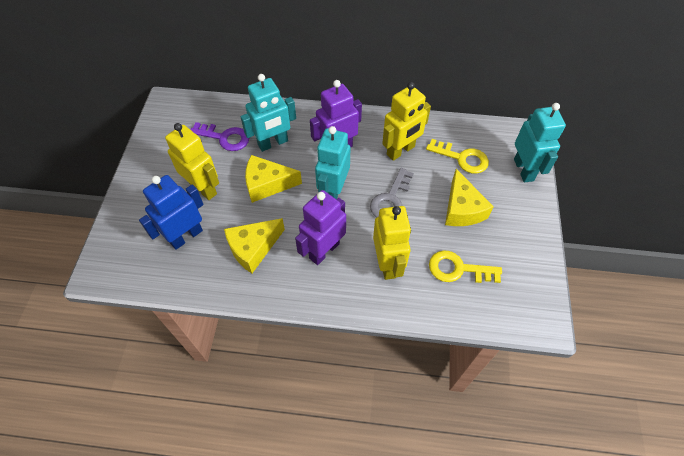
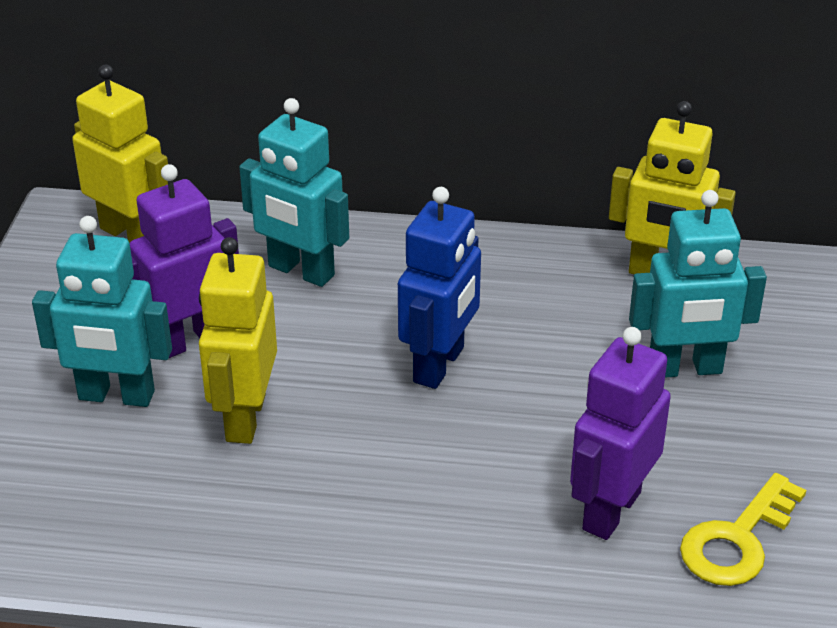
grey key: [370,168,414,218] = 1 -> none = 0
purple key: [190,122,249,151] = 1 -> none = 0
yellow cheese: [224,218,285,273] [245,155,302,203] [445,169,494,226] = 3 -> none = 0
yellow key: [426,139,489,174] [429,250,502,283] = 2 -> [680,473,806,586] = 1

